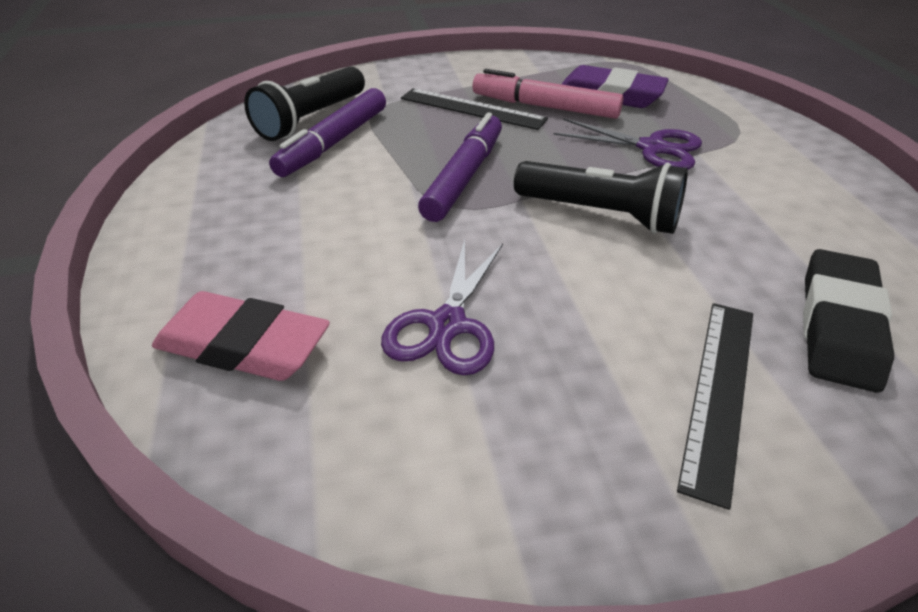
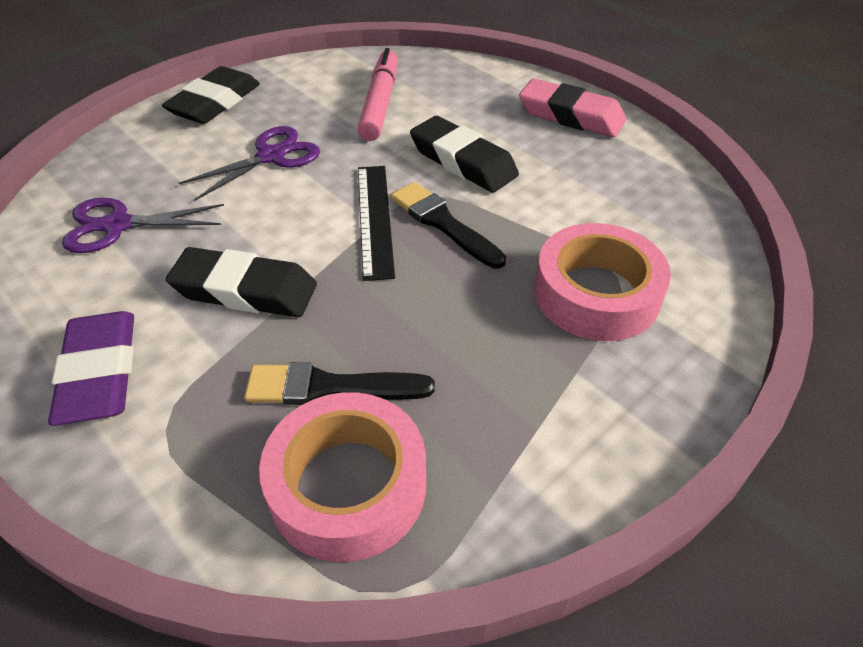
black brush: none = 0 -> [244,362,435,405] [391,182,506,269] = 2
black eraser: [803,249,894,393] = 1 -> [162,66,260,124] [166,247,317,317] [410,116,519,193] = 3
black flashlight: [244,66,365,141] [514,161,688,234] = 2 -> none = 0
black ruler: [401,88,548,130] [677,303,753,510] = 2 -> [358,166,395,281] = 1
pink tape: none = 0 -> [259,392,426,562] [534,223,671,341] = 2
purple marker: [269,88,386,177] [418,112,502,222] = 2 -> none = 0

